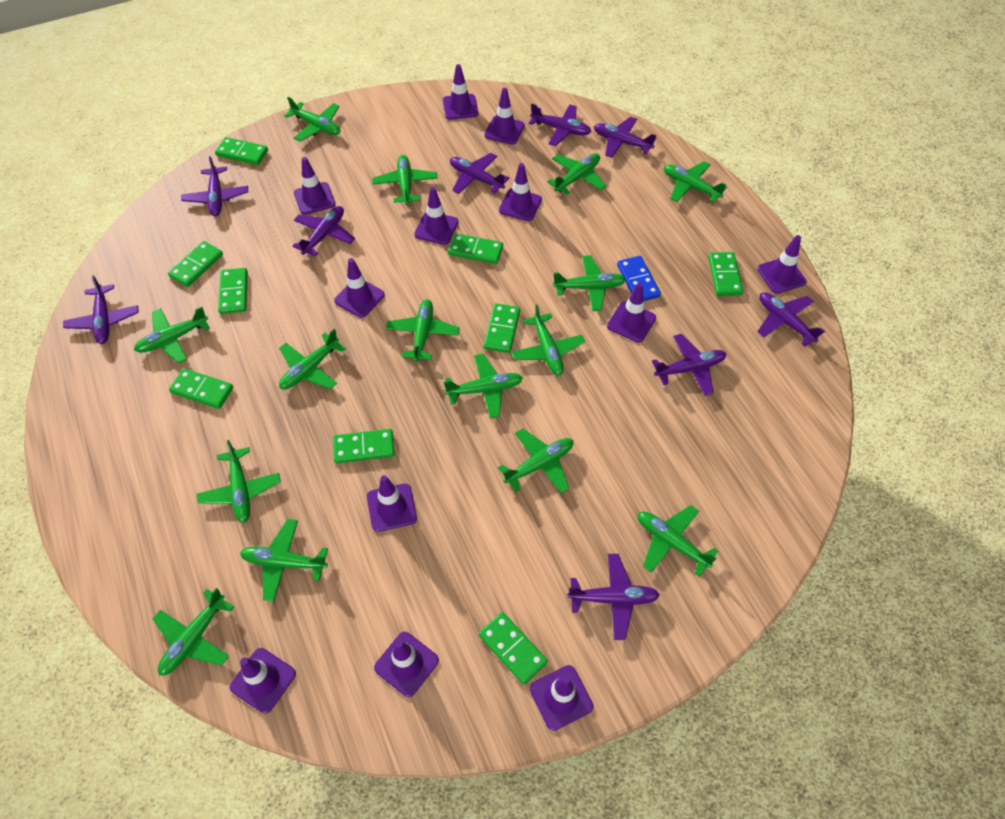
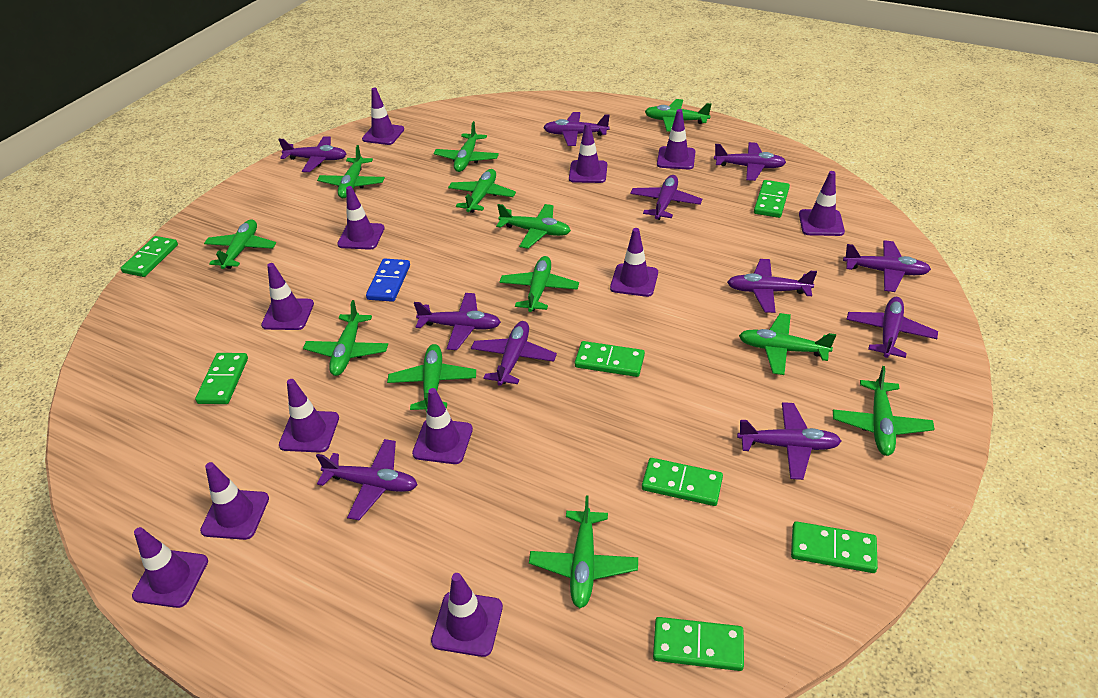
green domino: [168,241,223,287] [169,368,233,409] [215,137,268,165] [218,268,248,314] [333,429,395,463] [448,233,503,264] [479,612,548,685] [484,303,520,353] [708,252,743,296] = 9 -> [121,236,178,277] [195,353,248,404] [575,341,645,377] [642,458,723,506] [653,617,744,671] [754,180,790,218] [791,521,878,573] = 7
green plane: [134,307,210,363] [153,588,234,676] [197,440,281,523] [240,519,328,602] [279,329,346,390] [284,97,340,141] [372,155,438,205] [386,299,460,362] [444,354,523,419] [498,428,573,493] [512,305,585,375] [547,153,606,195] [553,255,626,311] [638,505,718,577] [664,161,727,203] = 15 -> [204,219,276,269] [303,300,388,376] [317,145,385,198] [387,344,476,413] [434,121,499,172] [448,169,516,213] [496,204,571,249] [499,256,579,312] [529,495,638,608] [645,99,711,132] [739,313,836,375] [833,366,935,456] = 12
purple plane: [63,275,139,344] [181,156,248,216] [293,206,355,257] [450,153,510,194] [529,104,591,146] [568,554,660,640] [594,117,656,158] [652,334,726,396] [757,292,825,347] = 9 -> [278,136,346,172] [316,439,417,520] [414,293,501,350] [471,321,557,386] [543,112,610,146] [630,175,702,220] [714,142,786,181] [727,259,817,313] [737,402,841,480] [843,240,931,292] [846,297,938,358] = 11

